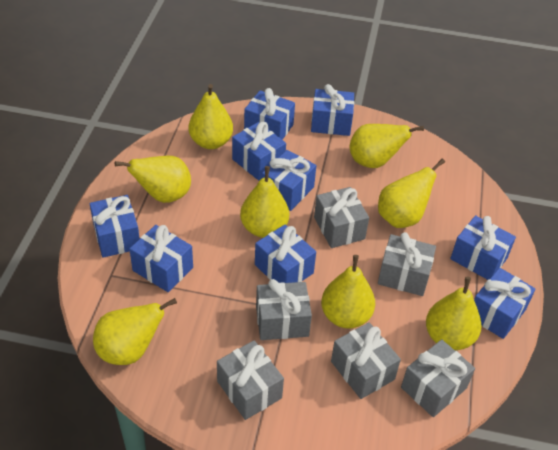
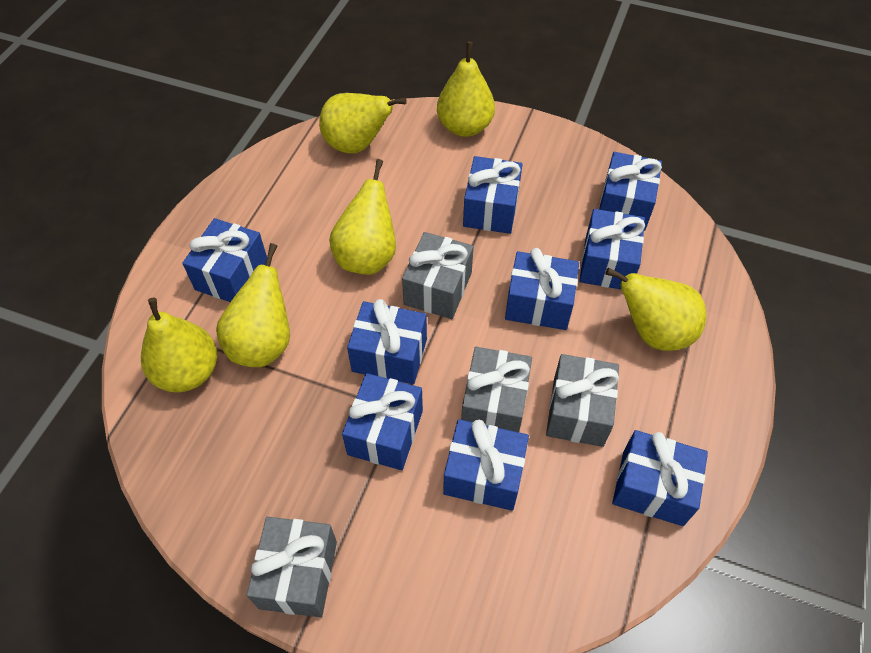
grey gift: [217,340,284,420] [256,279,312,340] [314,187,369,248] [331,322,401,399] [378,232,436,296] [401,339,475,417] = 6 -> [247,517,337,617] [402,232,474,319] [461,347,532,432] [546,354,619,447] = 4
yellow pear: [93,298,177,365] [115,156,191,203] [189,84,233,149] [240,166,289,238] [321,255,375,329] [350,124,424,168] [378,159,445,228] [426,277,482,350] = 8 -> [141,297,217,392] [216,243,290,367] [319,93,407,153] [329,159,396,275] [437,42,495,137] [605,268,706,351] = 6

